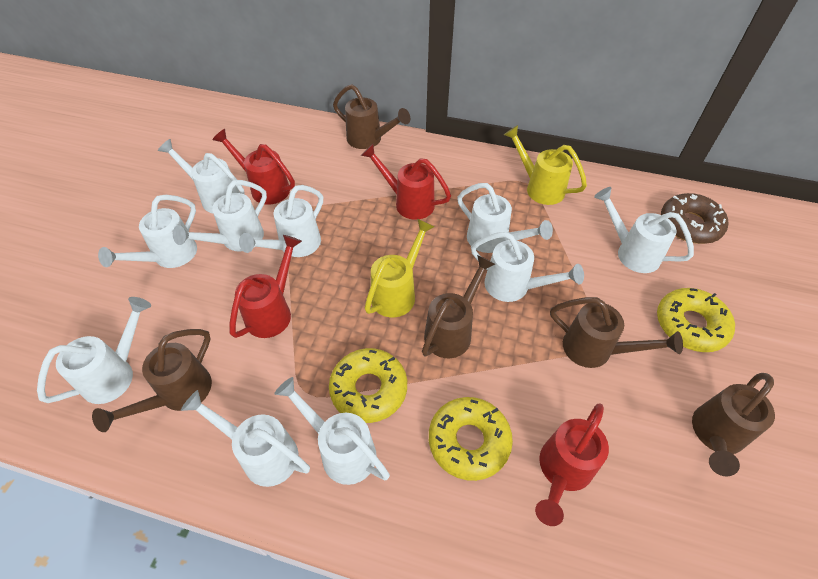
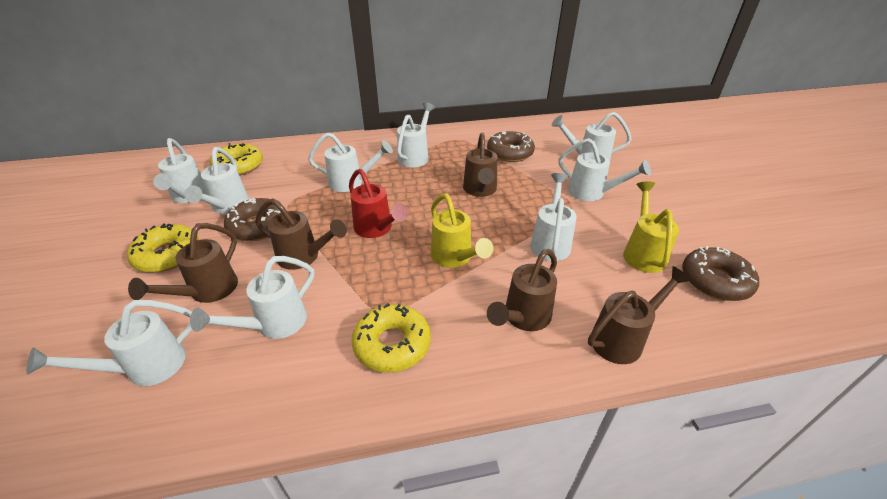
brown donut: [661,193,729,244] = 1 -> [224,198,281,241] [487,131,535,162] [682,246,759,301] = 3
red watering can: [213,129,295,205] [230,235,302,338] [361,144,451,220] [535,403,609,526] = 4 -> [349,169,408,238] = 1
white watering can: [37,297,151,404] [98,195,197,268] [158,139,245,214] [173,180,267,252] [181,390,310,487] [239,185,323,257] [274,377,390,485] [457,183,553,253] [471,232,584,302] [594,187,694,273] = 10 -> [26,300,192,386] [153,138,207,203] [185,147,249,214] [190,256,314,339] [308,132,393,192] [397,102,435,168] [530,173,577,261] [551,112,632,161] [558,138,651,201] = 9

